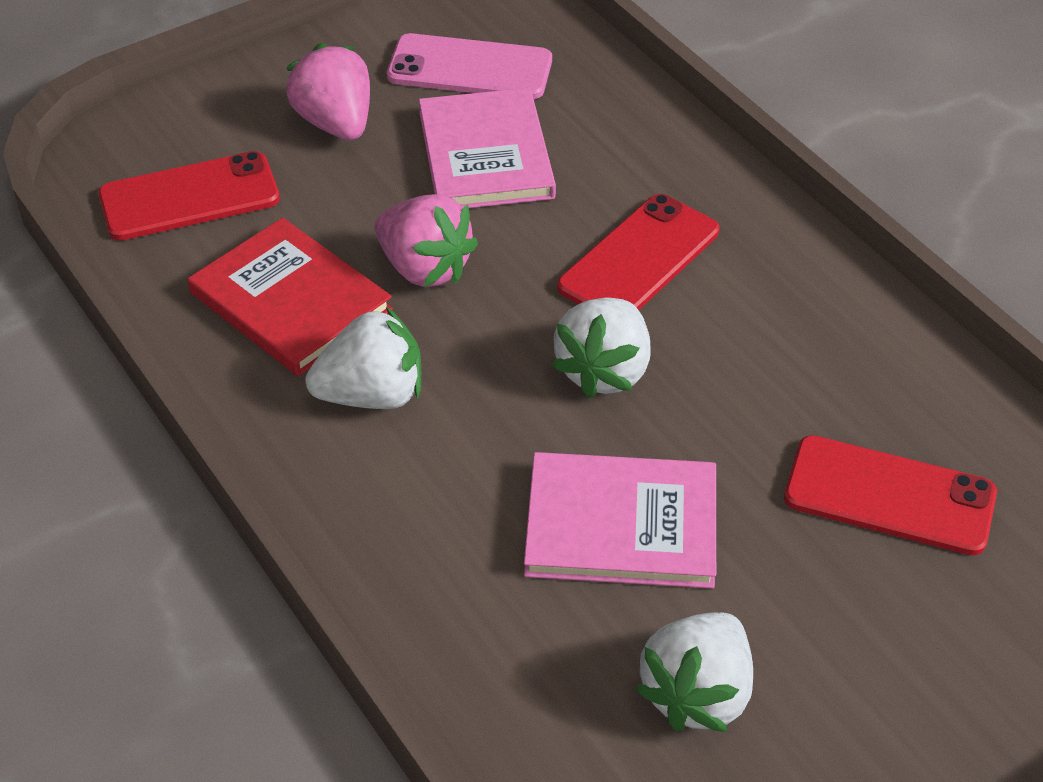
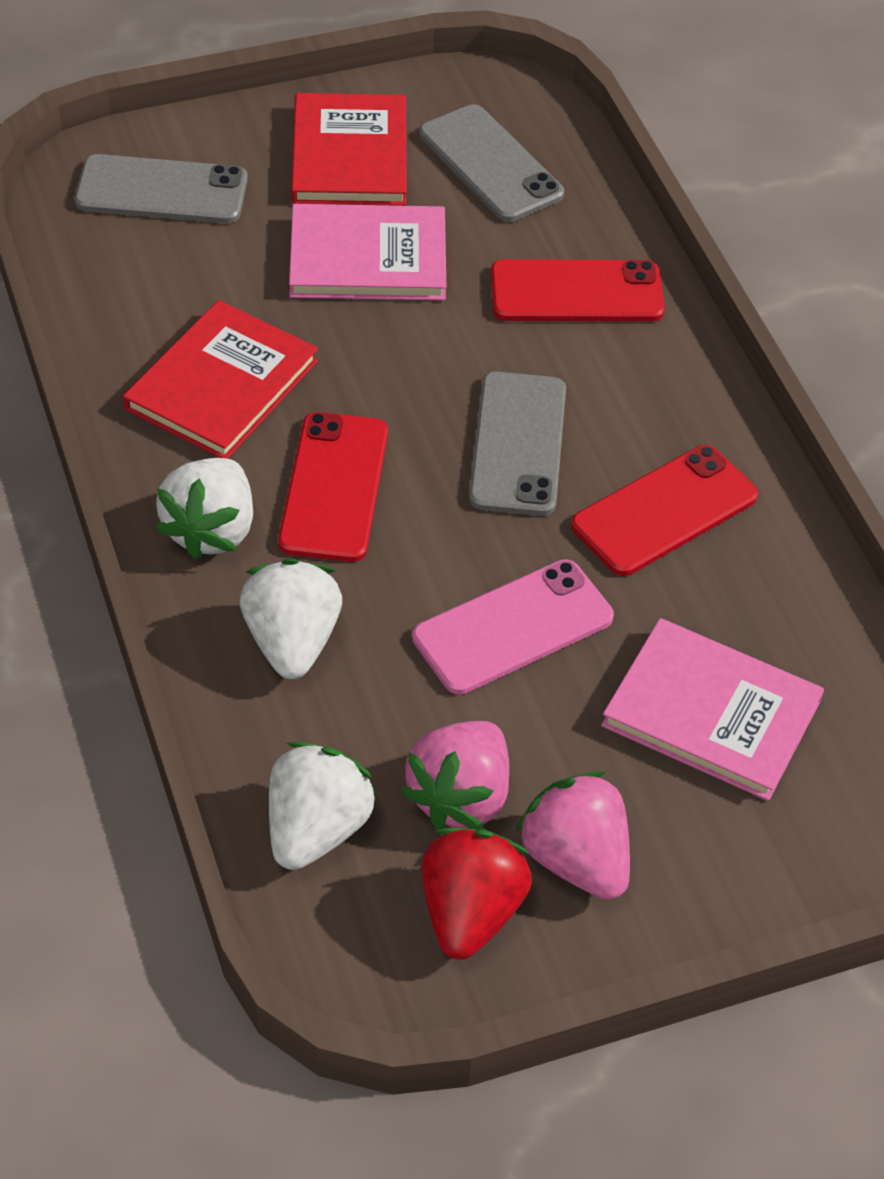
grey phone: none = 0 -> [75,154,248,223] [419,104,564,222] [469,372,566,516] = 3
red book: [188,217,393,376] = 1 -> [123,300,318,459] [291,93,407,206] = 2
red strawberry: none = 0 -> [421,828,532,960] = 1

